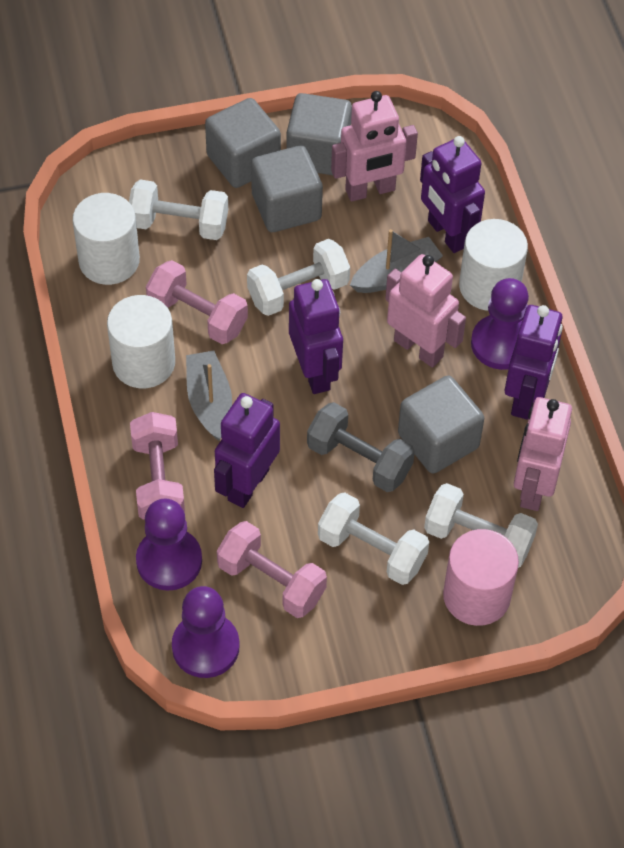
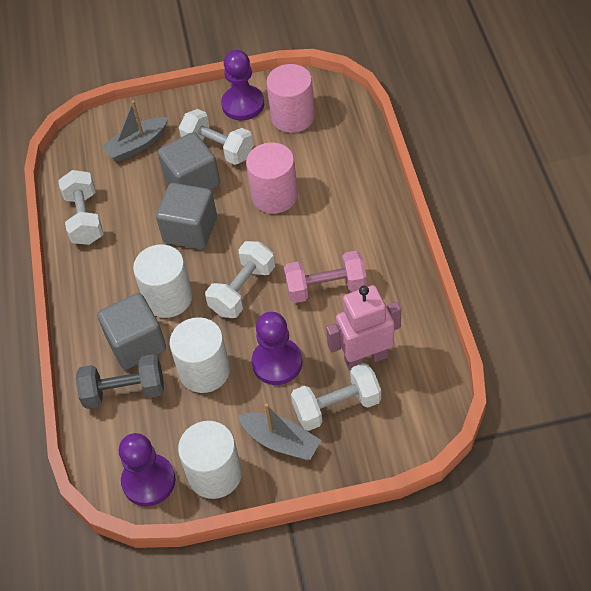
grey cube: [205,98,281,188] [251,145,323,232] [286,93,352,175] [398,376,484,474] = 4 -> [97,293,166,370] [156,183,217,249] [158,132,220,190] = 3
pink cylinder: [443,529,519,626] = 1 -> [246,142,298,214] [266,64,315,133] = 2
pink dumbbell: [130,412,185,520] [146,260,248,344] [217,521,327,618] = 3 -> [284,251,367,303] = 1
pink robot: [331,91,418,202] [385,254,466,368] [514,397,572,511] = 3 -> [326,285,401,371] = 1
purple robot: [214,393,280,508] [289,279,343,394] [420,136,485,253] [505,305,563,420] = 4 -> none = 0

